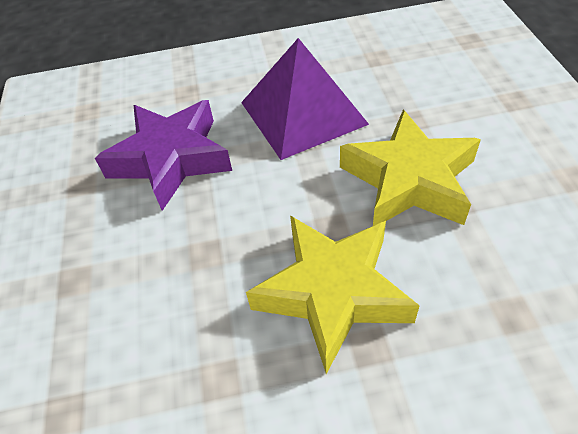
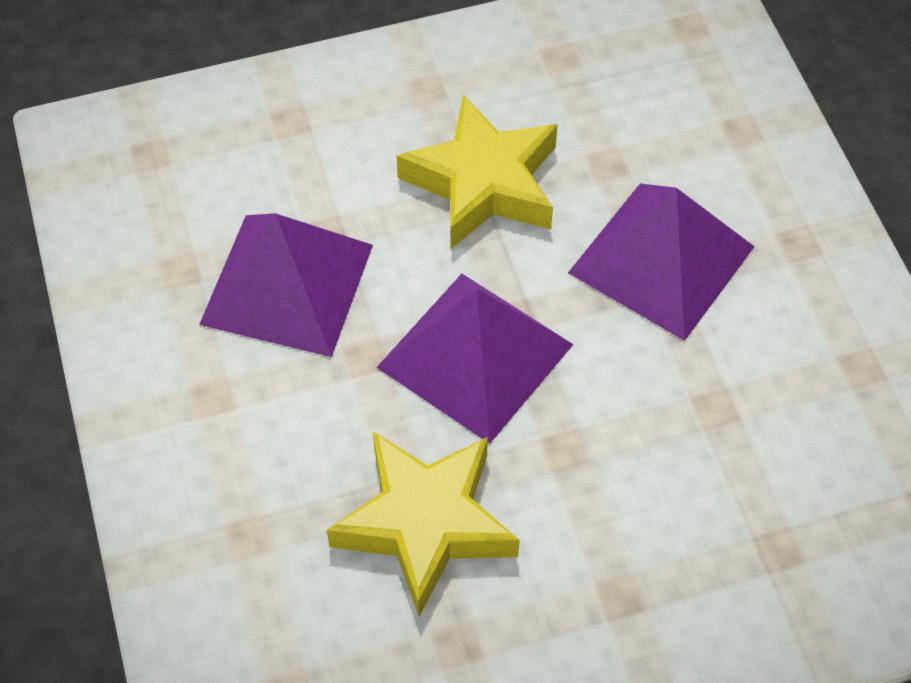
purple pyramid: [241,38,369,160] = 1 -> [199,213,373,357] [376,274,573,444] [568,183,755,341] = 3
purple star: [95,100,232,211] = 1 -> none = 0

